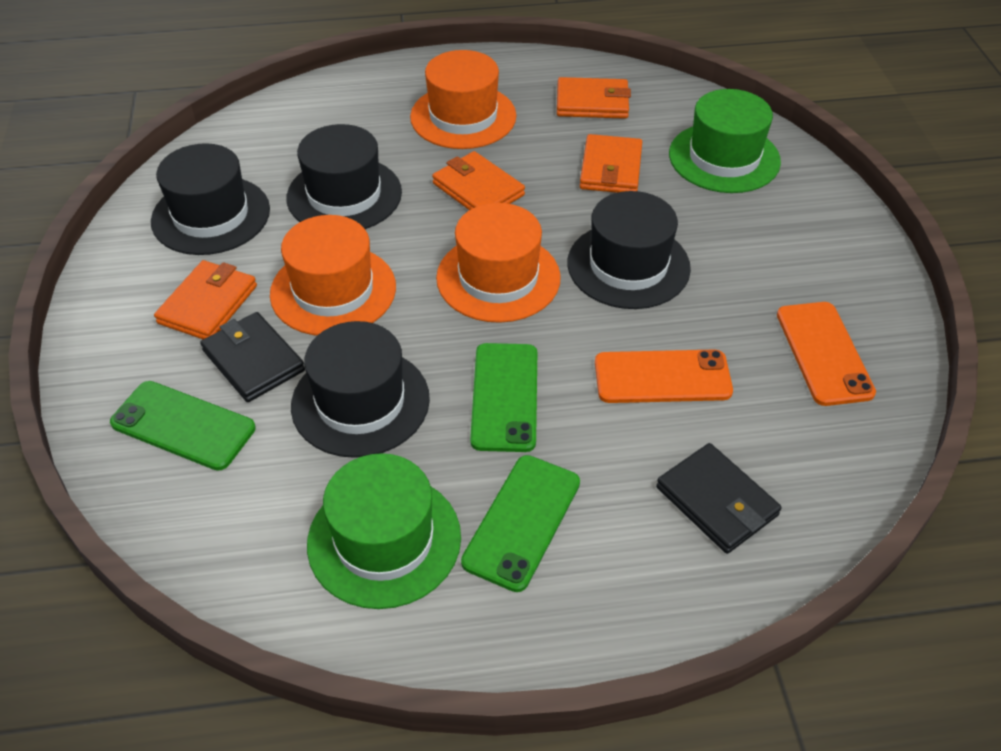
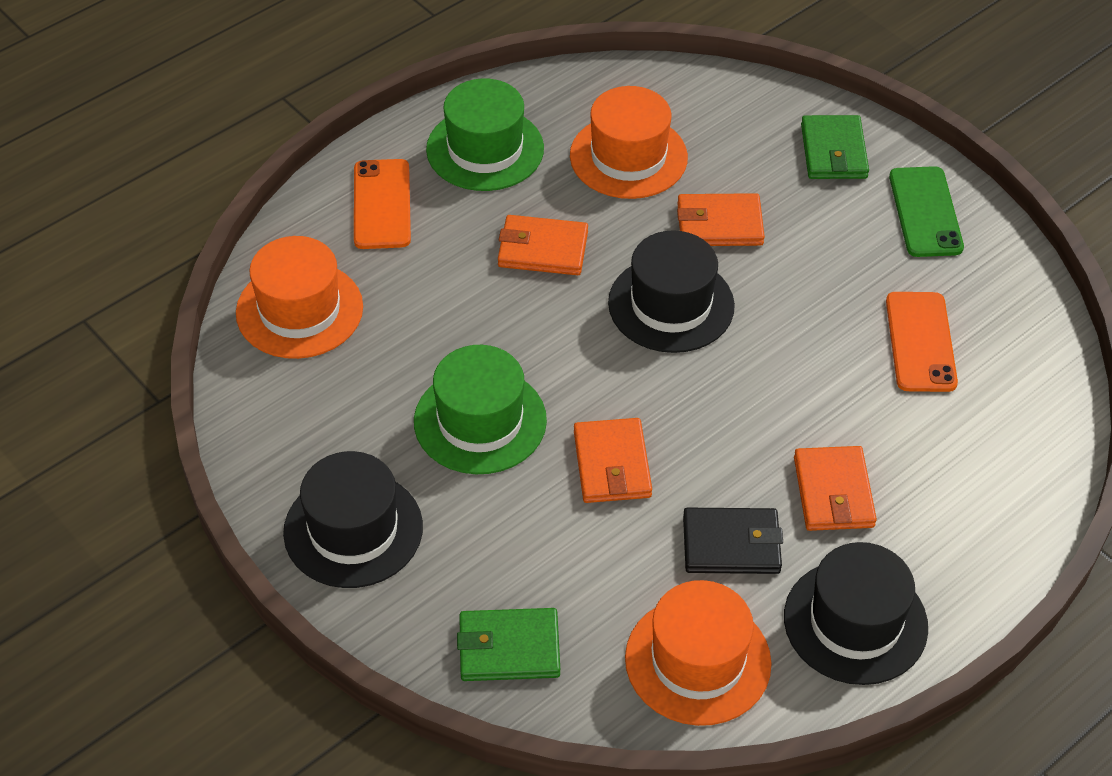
black hat: [151,143,270,255] [286,124,402,229] [291,321,430,458] [567,191,691,309] = 4 -> [283,451,423,588] [608,230,735,353] [784,542,928,685] = 3
black wallet: [200,312,305,402] [656,443,782,554] = 2 -> [683,508,783,574] = 1
green phone: [110,381,256,471] [461,455,580,592] [470,343,537,452] = 3 -> [889,166,964,257] = 1
green wallet: none = 0 -> [457,608,560,681] [801,115,869,179] = 2

